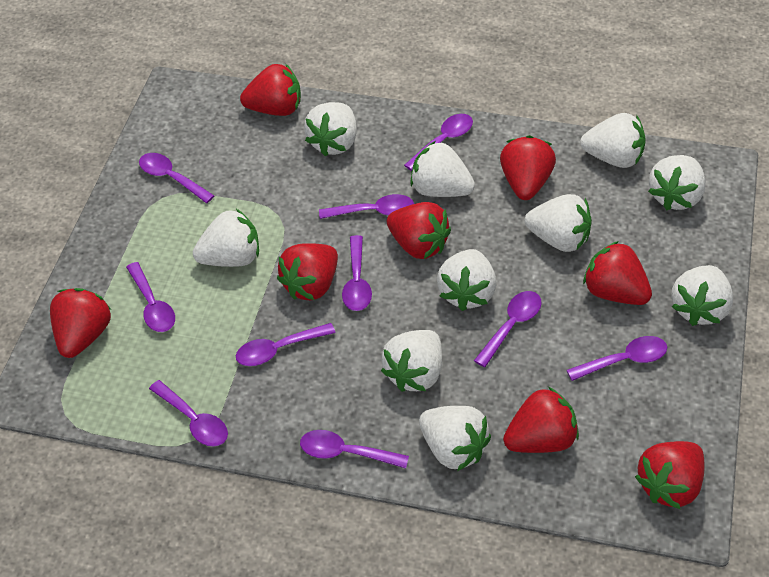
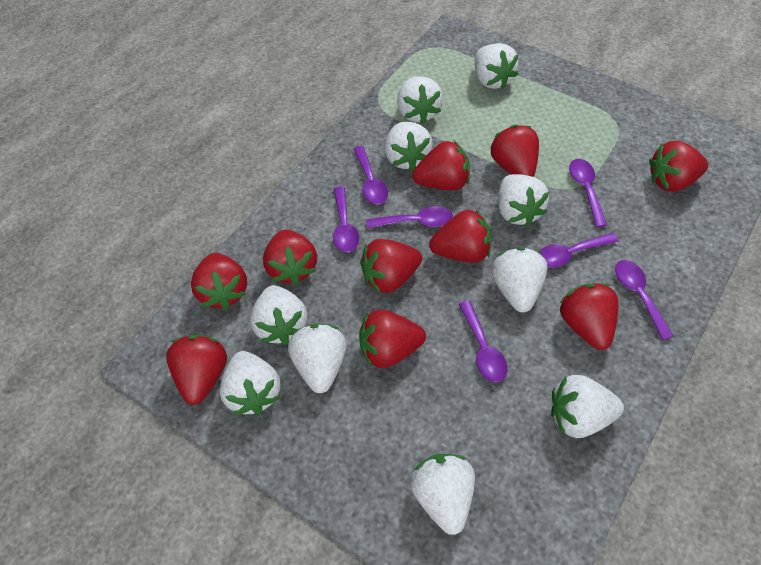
purple spoon: [126,262,175,332] [139,153,214,203] [149,380,228,447] [236,323,336,366] [300,430,409,469] [319,194,414,219] [342,235,372,311] [404,114,473,171] [474,291,542,367] [567,336,667,381] = 10 -> [333,187,359,252] [354,146,388,204] [366,206,453,228] [459,300,508,382] [540,233,619,268] [569,159,607,227] [615,260,674,340] = 7
red strawberry: [50,288,111,358] [240,64,301,116] [277,243,338,301] [387,202,451,259] [500,135,556,200] [503,387,579,453] [583,241,652,305] [635,441,705,509] = 8 -> [166,335,227,405] [191,253,247,309] [263,229,317,285] [359,310,426,368] [360,239,422,294] [412,141,470,190] [429,209,491,263] [490,125,539,177] [559,283,619,350] [649,141,708,192] = 10

